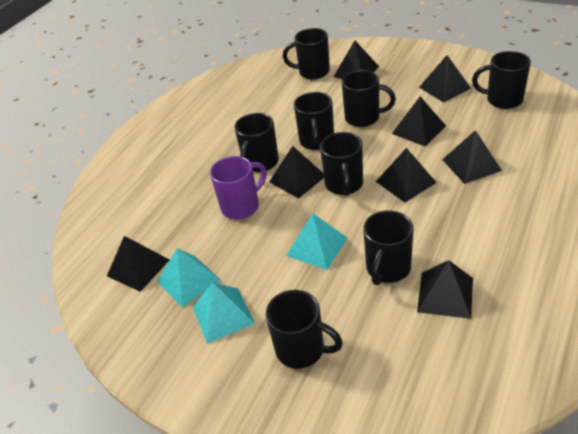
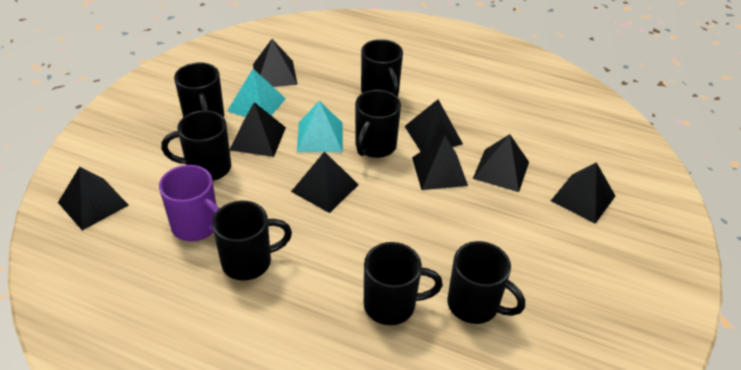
black mug: [234,113,279,172] [265,290,343,369] [283,28,330,79] [294,92,334,150] [320,132,363,196] [342,70,396,127] [363,210,413,285] [472,51,531,109] = 8 -> [161,110,231,181] [174,62,224,117] [212,200,292,281] [355,90,401,158] [361,39,403,97] [364,242,443,325] [447,241,525,324] = 7
turquoise pyramid: [157,248,221,307] [193,283,255,344] [286,213,348,270] = 3 -> [227,69,286,117] [297,101,343,152] = 2

